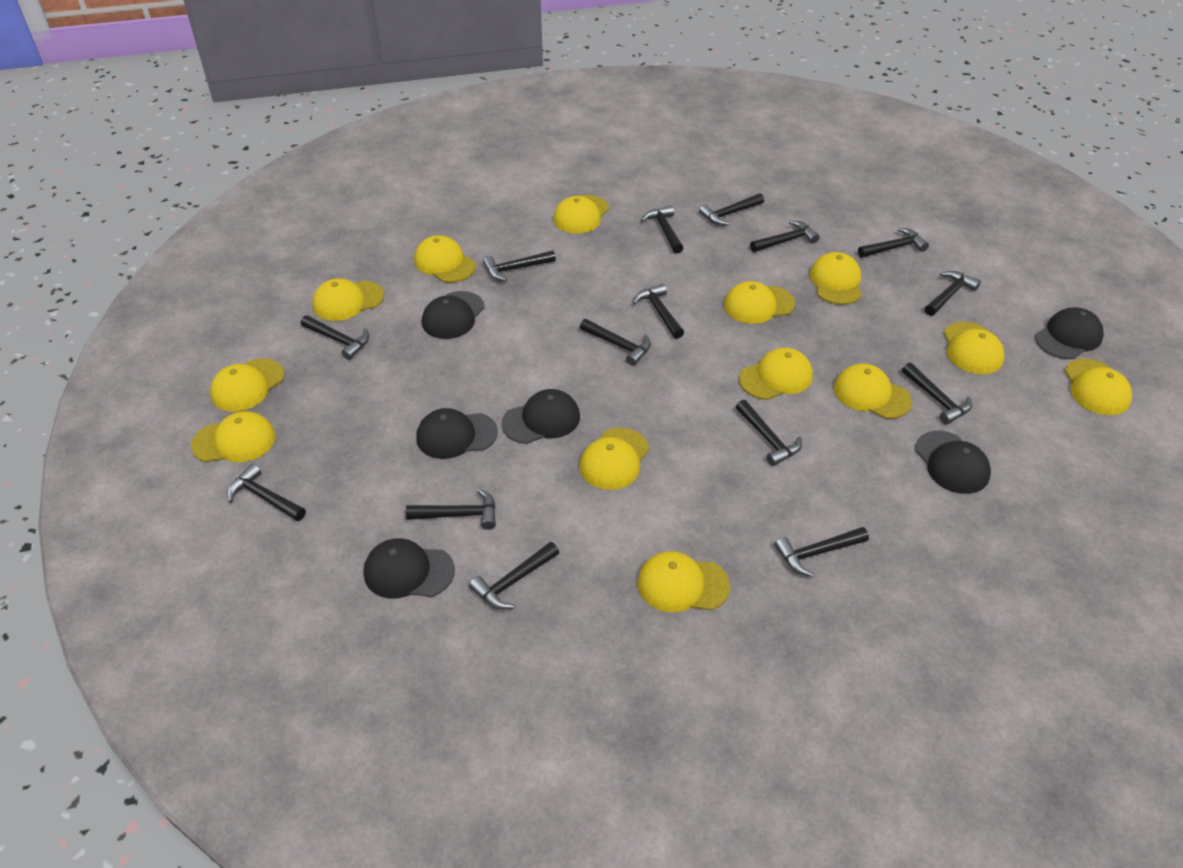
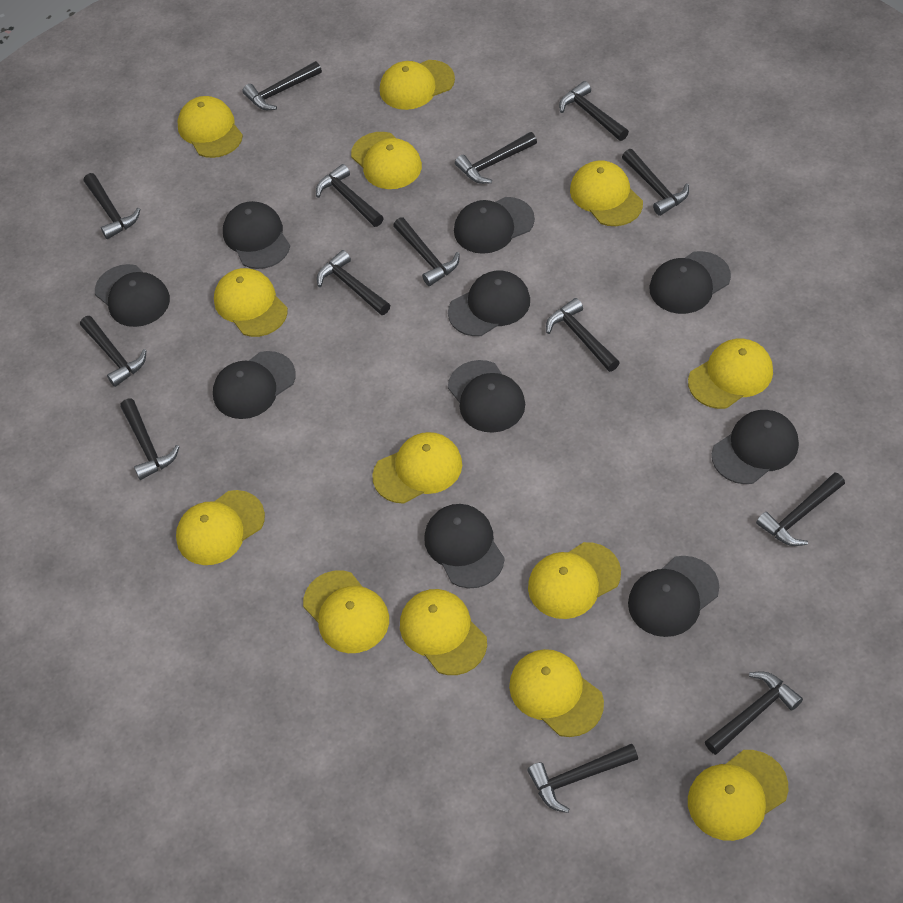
black cap: [364,538,455,599] [416,408,498,459] [422,291,485,339] [502,389,580,444] [915,431,991,494] [1035,307,1104,359] = 6 -> [95,264,170,327] [213,351,296,419] [223,201,290,269] [424,504,505,588] [448,271,530,336] [448,360,525,433] [454,197,535,254] [628,556,719,637] [649,251,731,314] [712,410,799,484] = 10
black hammer: [227,463,306,521] [301,315,369,360] [406,489,496,530] [469,542,559,610] [483,250,556,282] [580,319,651,366] [632,284,684,339] [641,205,683,254] [699,193,764,226] [736,400,802,466] [750,221,820,252] [775,527,869,577] [858,228,929,258] [902,362,972,425] [925,271,981,316] = 15 -> [80,316,146,387] [84,173,140,239] [120,399,180,480] [242,61,322,110] [316,164,383,227] [317,250,390,315] [393,217,460,286] [455,132,537,184] [527,744,638,813] [546,298,620,372] [559,81,629,141] [622,149,689,216] [705,671,803,755] [756,472,845,546] = 14

